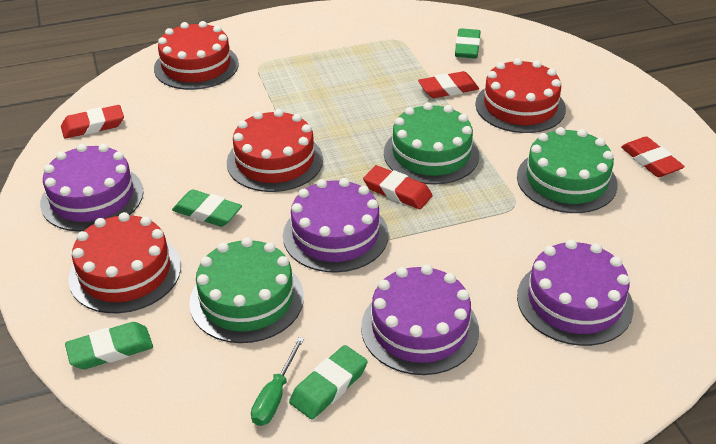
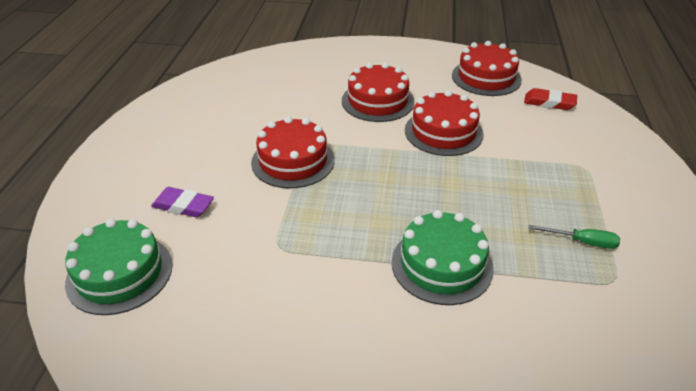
green cake: [189,237,304,343] [384,102,479,185] [517,127,617,213] = 3 -> [65,219,172,315] [392,210,494,305] = 2
green eraser: [65,322,153,369] [172,189,242,227] [289,345,368,419] [455,28,481,58] = 4 -> none = 0
purple cake: [40,144,144,232] [283,178,389,273] [361,265,479,375] [517,239,634,346] = 4 -> none = 0
purple eraser: none = 0 -> [151,187,214,217] = 1
red eraser: [61,105,124,139] [363,165,433,209] [418,71,479,98] [621,137,685,177] = 4 -> [524,88,577,110] = 1

